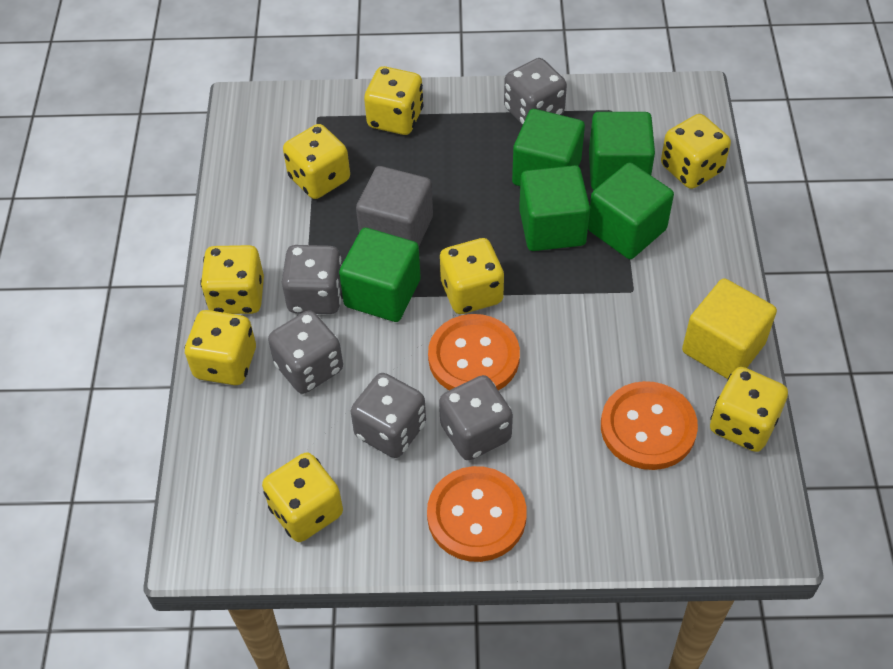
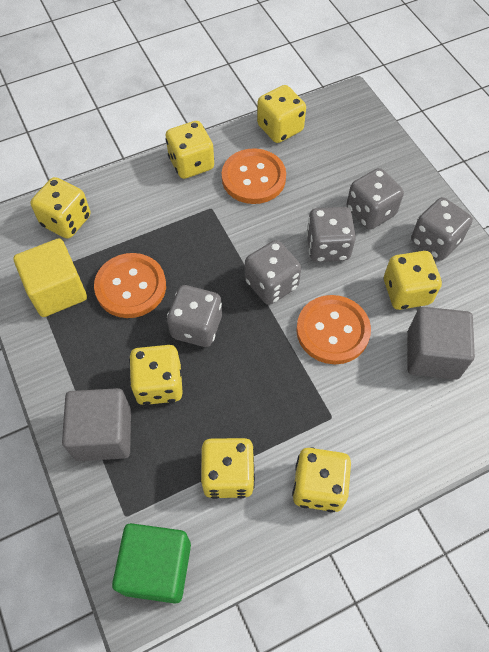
green cube: [339,228,421,322] [512,109,585,186] [519,165,590,251] [588,162,674,259] [589,112,655,190] = 5 -> [112,523,191,604] = 1
grey cube: [356,166,433,246] = 1 -> [62,388,131,461] [407,307,475,380] = 2
yellow dice: [185,310,256,385] [200,245,264,314] [262,452,343,542] [283,124,350,199] [364,66,424,135] [440,238,504,314] [661,114,731,189] [710,367,788,452] = 8 -> [31,177,90,239] [129,345,183,405] [165,121,214,179] [200,438,255,499] [257,85,306,143] [292,447,351,513] [384,251,442,310] = 7

